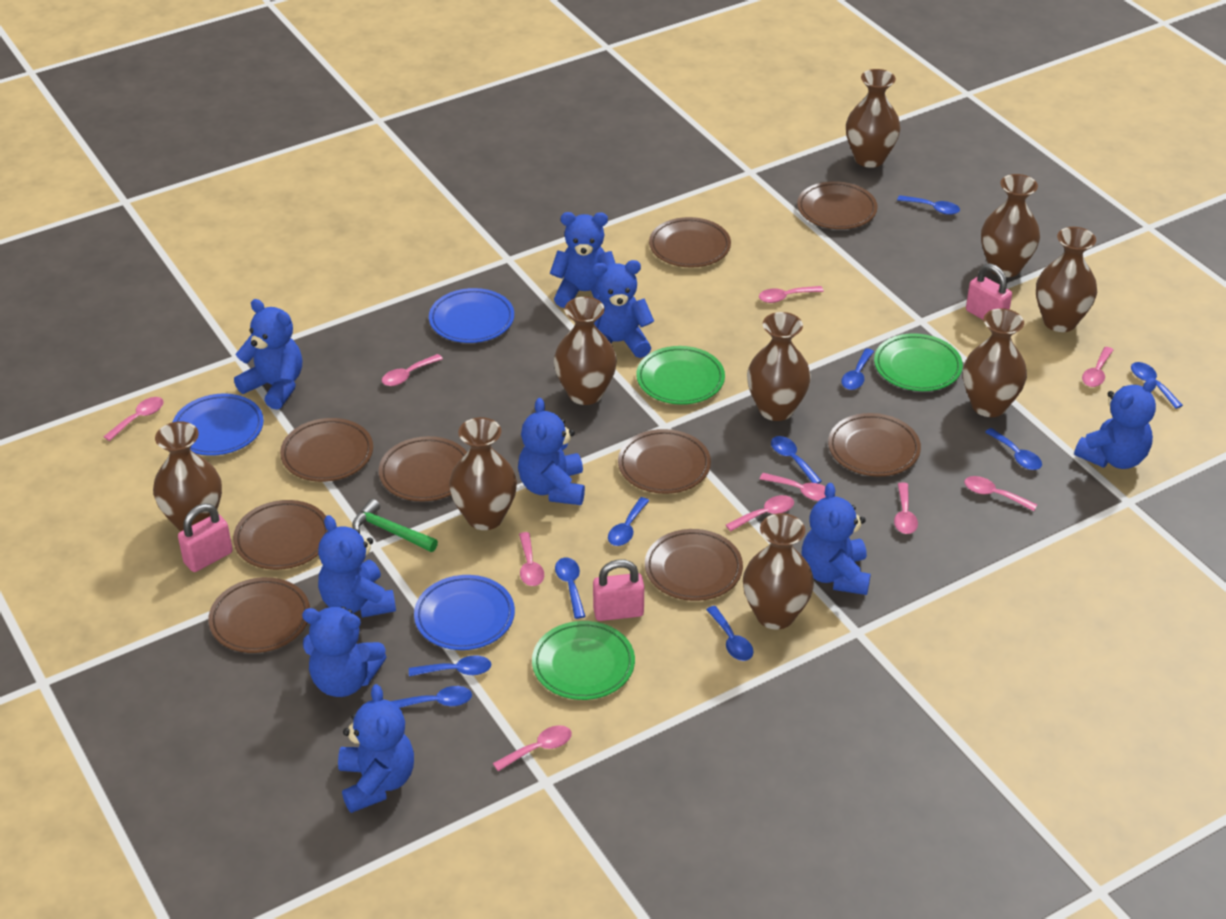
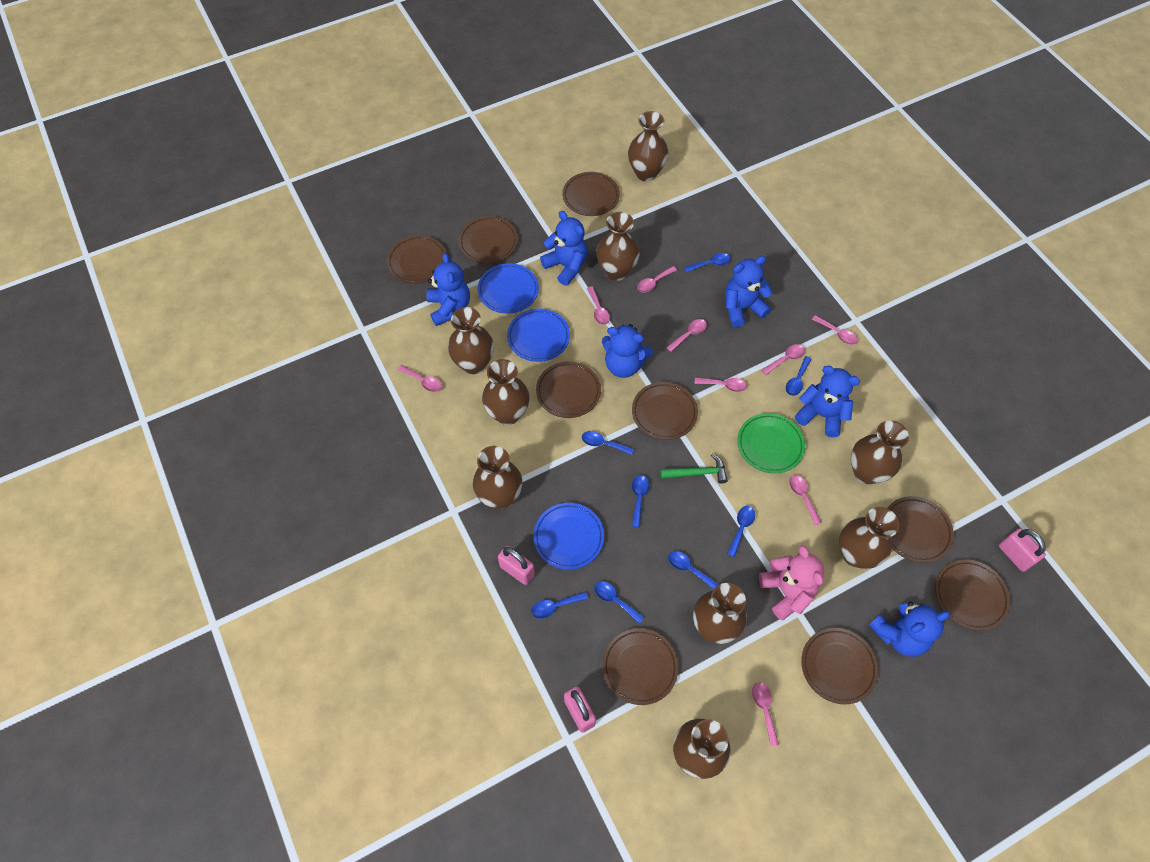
blue spoon: [390,686,472,708] [409,655,492,677] [555,558,585,619] [608,497,649,546] [706,606,753,661] [771,436,822,484] [841,348,874,390] [897,195,960,215] [985,428,1042,470] [1131,362,1183,409] = 10 -> [531,591,588,618] [582,431,634,455] [594,581,644,624] [632,475,649,527] [668,551,719,589] [684,253,731,272] [727,506,755,557] [786,356,812,396] = 8
blue teddy bear: [234,299,302,410] [302,607,386,697] [318,515,396,618] [338,684,414,813] [518,398,585,505] [550,212,615,308] [592,260,654,358] [802,483,871,595] [1074,378,1157,469] = 9 -> [426,253,470,326] [540,211,587,286] [602,324,653,378] [725,256,773,327] [795,366,860,437] [869,602,950,657] = 6
green plate: [532,621,635,700] [636,346,725,405] [874,333,963,391] = 3 -> [737,413,805,474] = 1
pink spoon: [104,397,164,441] [382,354,443,386] [493,725,572,771] [519,532,544,586] [726,495,794,532] [759,286,824,303] [760,473,826,501] [894,482,918,534] [964,476,1037,511] [1082,347,1113,387] = 10 -> [398,365,442,392] [587,286,610,325] [637,266,677,293] [666,319,707,352] [694,378,747,392] [752,682,779,747] [762,344,805,375] [789,475,822,525] [812,315,858,345] = 9
pink teddy bear: none = 0 -> [759,545,824,620] = 1

